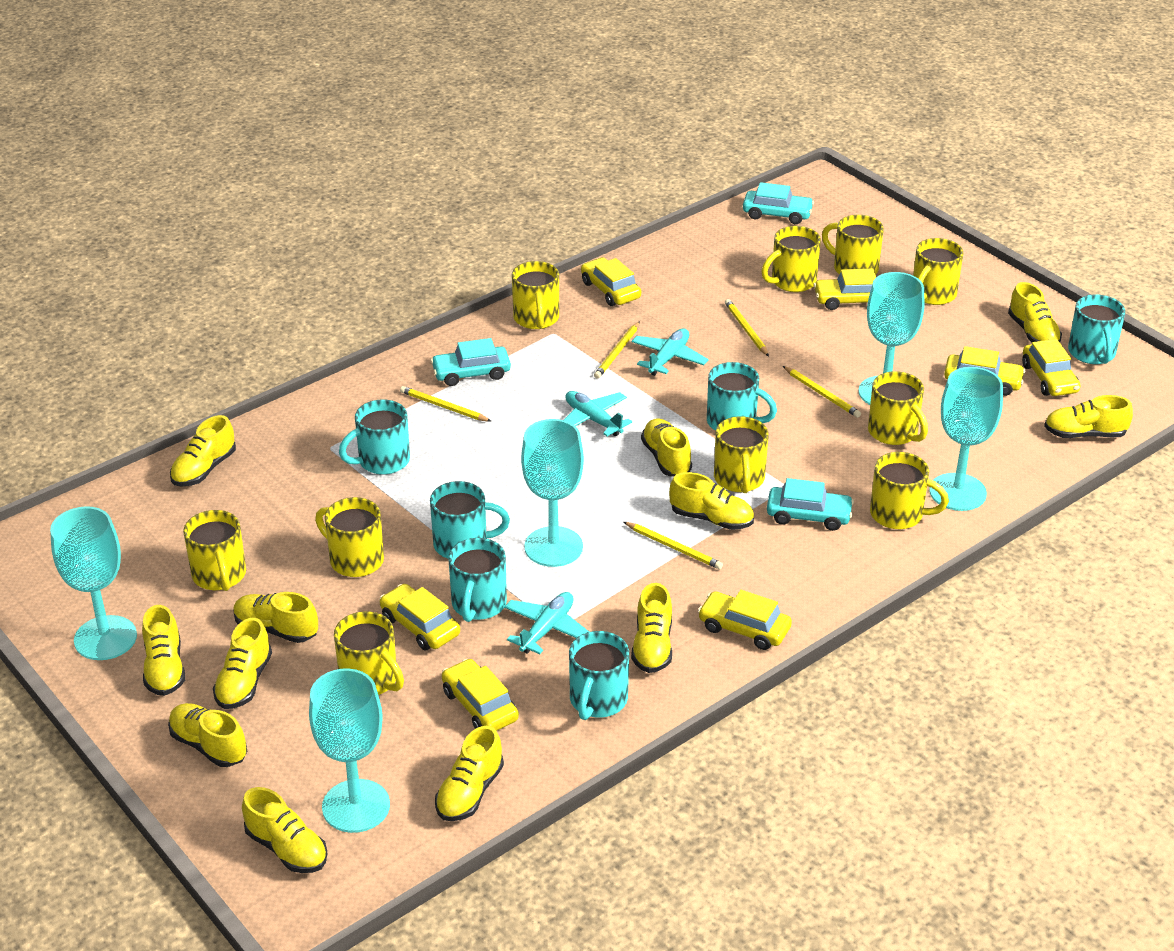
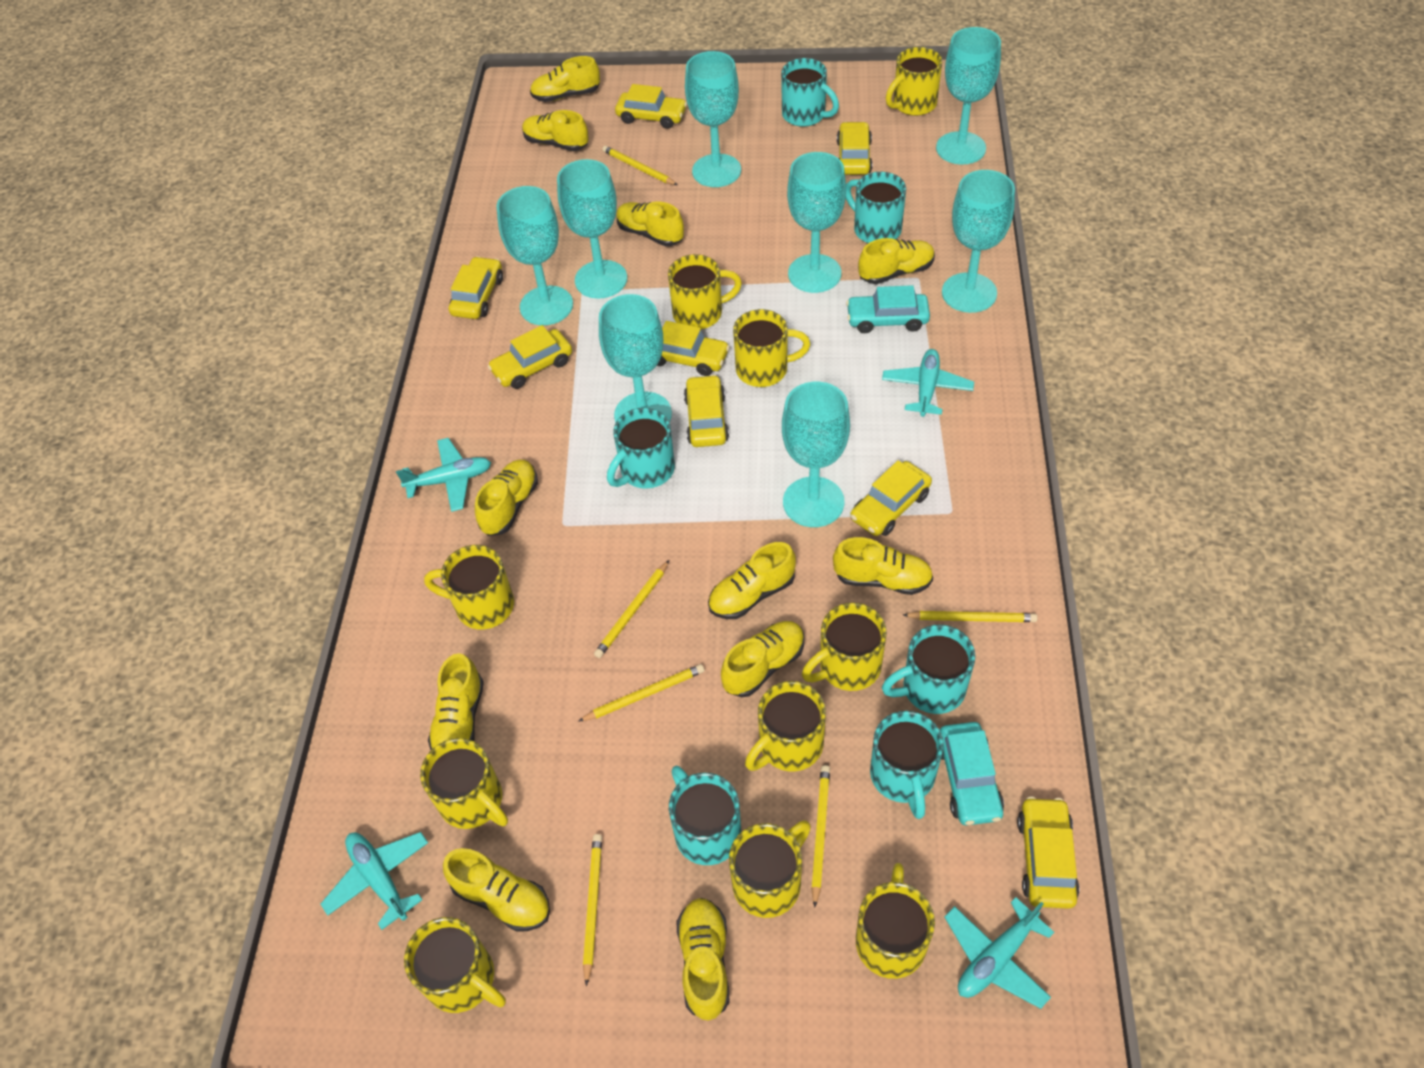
turquoise car: [431,338,511,386] [743,182,814,224] [767,478,854,531] = 3 -> [846,285,930,333] [940,722,1004,825] = 2
turquoise goblet: [50,506,137,660] [309,669,390,833] [521,419,584,567] [859,272,925,405] [929,367,1003,511] = 5 -> [496,186,573,325] [557,159,627,299] [599,294,672,423] [685,51,741,187] [782,382,850,527] [787,152,846,293] [936,27,1001,165] [942,170,1015,313] = 8
turquoise plane: [504,592,589,654] [564,391,632,436] [632,328,708,376] = 3 -> [321,832,428,930] [396,438,491,512] [882,349,974,417] [944,897,1054,1009] = 4
yellow car: [380,584,460,650] [442,659,519,731] [581,257,641,306] [698,590,792,650] [813,268,876,310] [944,346,1025,396] [1022,339,1080,396] = 7 -> [449,256,503,319] [488,325,572,389] [615,84,687,129] [657,321,730,376] [684,375,729,447] [837,122,873,175] [850,460,932,536] [1017,796,1080,909] = 8
yellow pencil: [400,386,491,422] [594,321,640,379] [624,522,723,569] [725,299,769,356] [783,366,861,418] = 5 -> [579,664,705,721] [583,834,602,986] [594,560,669,658] [602,146,677,185] [811,765,830,908] [903,611,1038,622] = 6
yellow shoe: [142,605,185,696] [168,703,247,767] [170,415,236,486] [213,618,272,709] [233,592,318,643] [242,787,328,873] [435,726,504,821] [631,583,672,673] [641,418,692,477] [669,472,754,530] [1008,282,1062,343] [1044,395,1133,438] = 12 -> [428,653,484,750] [443,848,550,932] [475,460,538,536] [522,110,589,151] [530,56,600,102] [616,201,684,246] [677,898,730,1021] [708,542,796,619] [721,621,804,697] [833,537,933,595] [858,238,935,284] = 11

